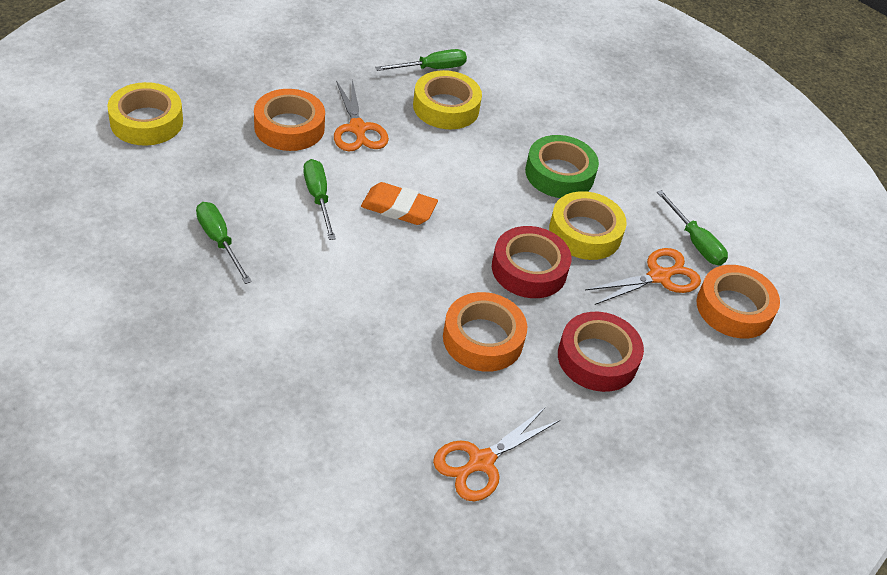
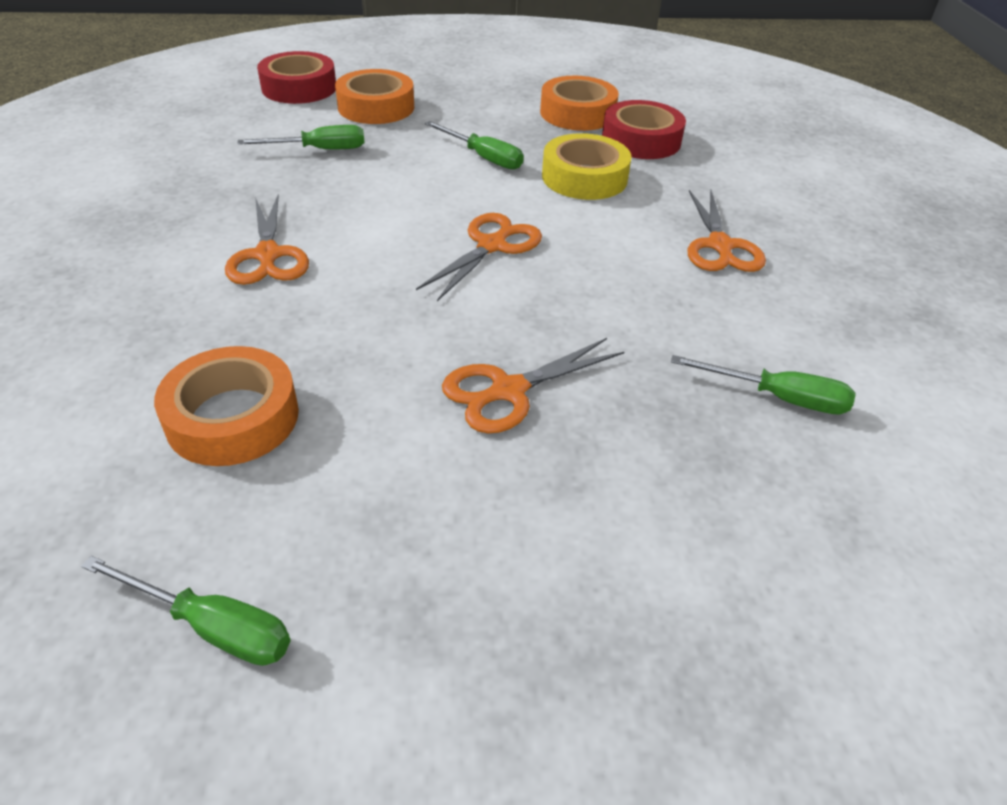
green tape: [525,135,599,198] = 1 -> none = 0
orange eraser: [361,182,438,225] = 1 -> none = 0
orange scissors: [334,79,389,151] [433,407,560,501] [585,248,701,305] = 3 -> [225,195,309,285] [416,213,542,301] [442,338,624,434] [688,190,766,272] = 4
yellow tape: [107,82,183,146] [413,70,482,129] [549,191,627,260] = 3 -> [542,133,632,200] = 1

